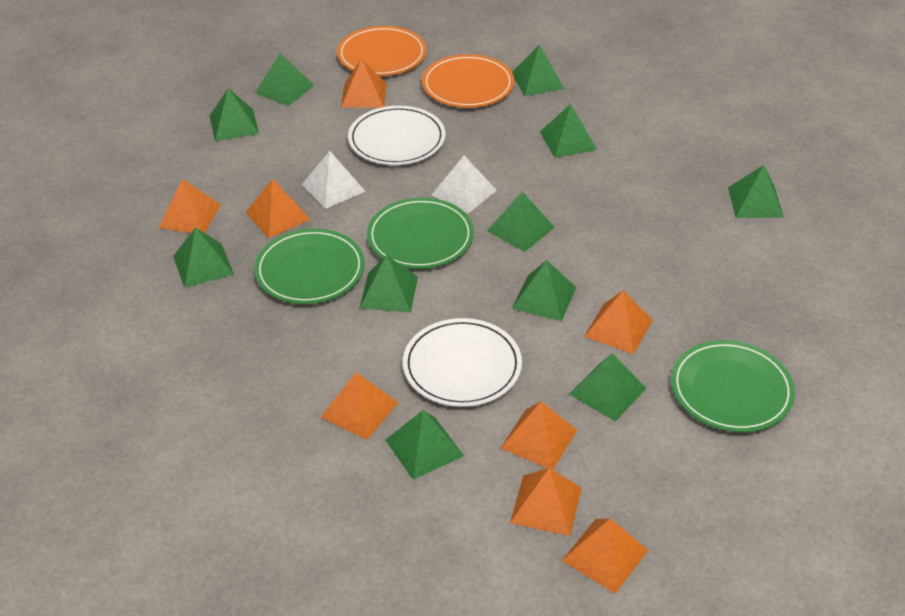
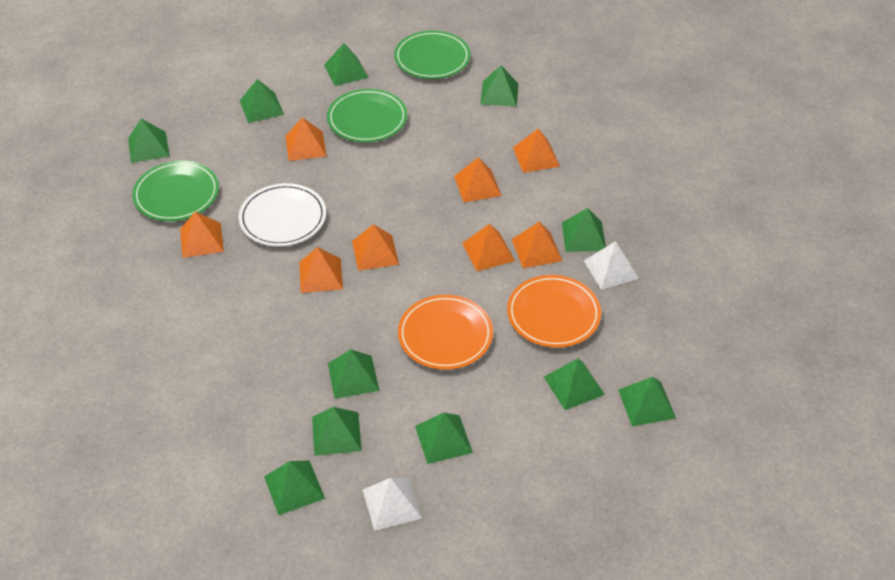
white plate: [348,106,446,165] [403,318,522,407] = 2 -> [239,183,326,246] = 1

